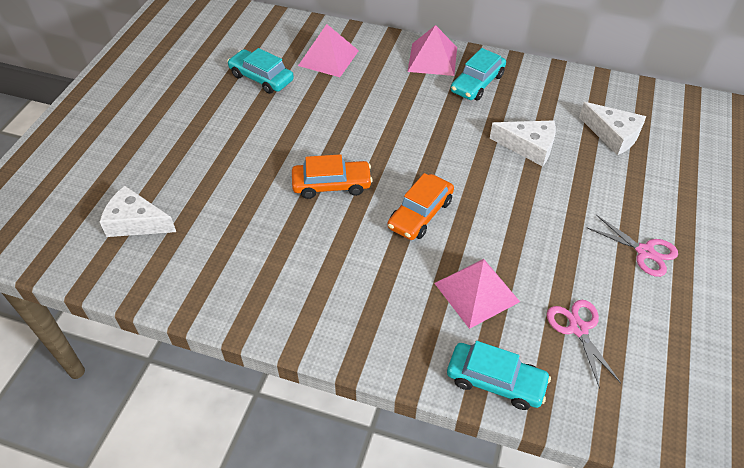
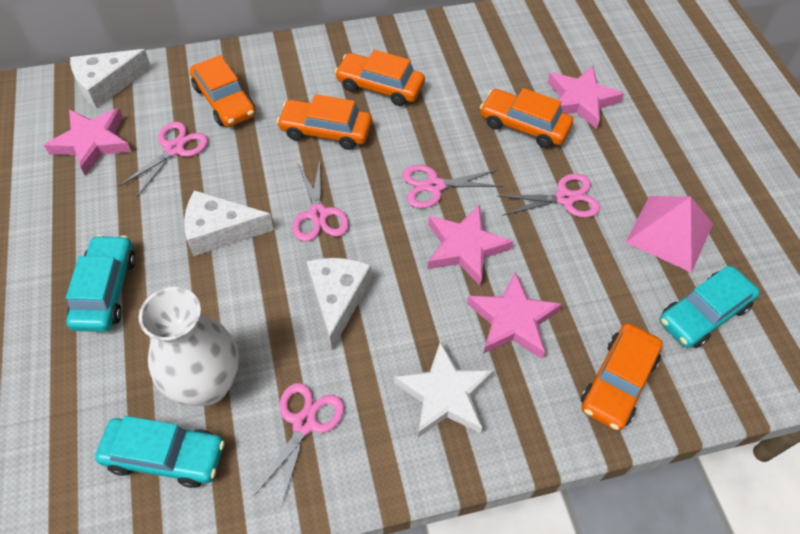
orange car: [292,154,373,199] [388,173,454,240] = 2 -> [190,55,256,127] [277,94,372,150] [335,50,425,106] [480,88,573,148] [581,323,663,431] = 5
pink pyramid: [298,24,359,77] [407,25,457,76] [434,259,520,329] = 3 -> [625,196,713,273] = 1
pink scissors: [547,300,621,389] [586,215,678,277] = 2 -> [119,122,208,197] [254,383,344,507] [292,160,349,242] [402,165,504,208] [498,173,600,218] = 5
pink star: none = 0 -> [44,108,131,176] [427,205,513,285] [467,272,562,359] [548,66,624,129] = 4
white star: none = 0 -> [394,341,493,437] = 1
white vase: none = 0 -> [139,287,239,406] = 1

